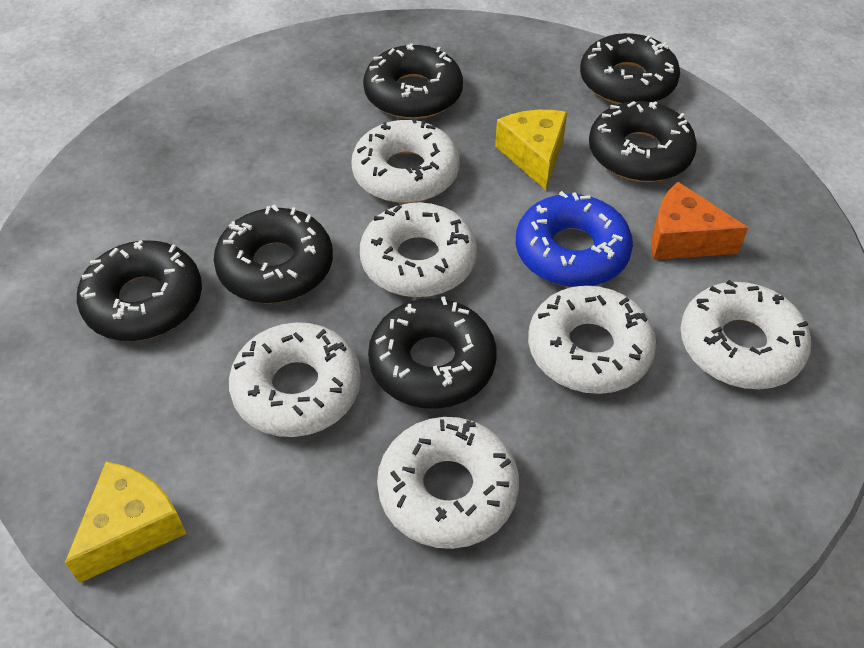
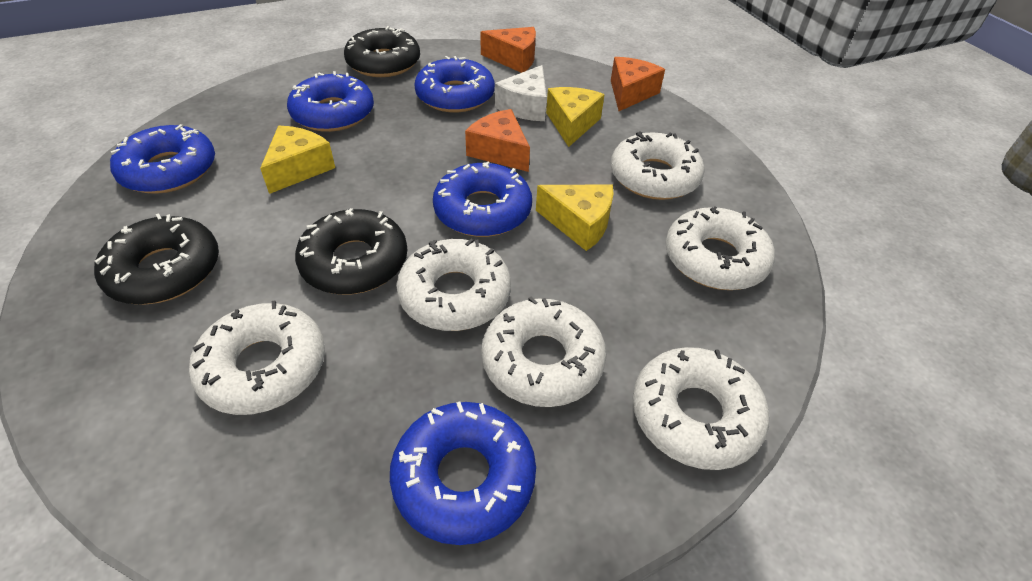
black donut: [77,240,202,341] [214,205,333,303] [363,43,463,119] [368,296,496,409] [580,33,680,104] [589,101,697,182] = 6 -> [94,213,219,305] [295,208,407,295] [344,26,420,77] = 3
blue donut: [516,191,633,287] = 1 -> [110,124,215,194] [287,71,374,132] [390,402,536,545] [414,56,495,112] [433,161,532,237] = 5
orange cheese: [651,182,748,260] = 1 -> [465,109,530,172] [480,27,536,73] [611,57,665,111] = 3
white cheese: none = 0 -> [495,65,547,121] = 1
yellow cheese: [65,462,187,583] [495,110,567,190] = 2 -> [260,126,335,194] [536,184,614,251] [546,87,605,147] = 3

